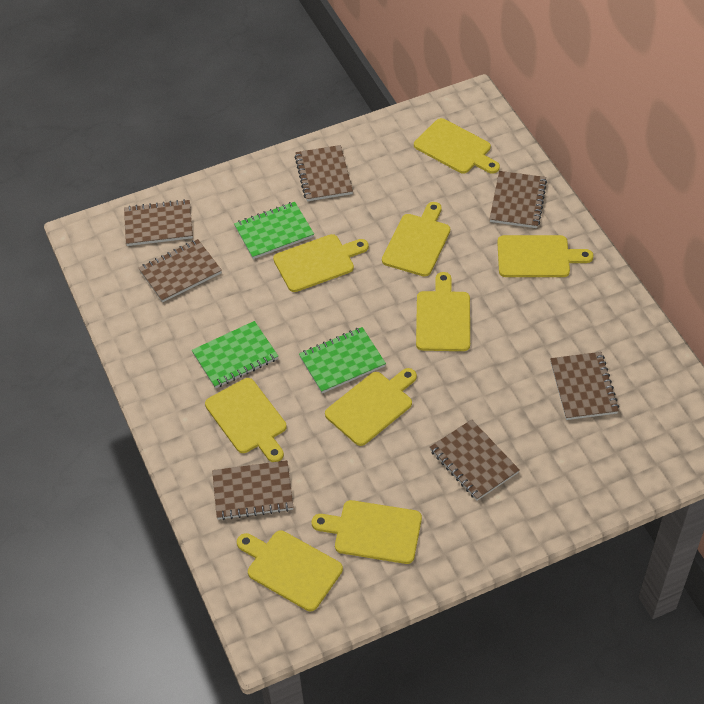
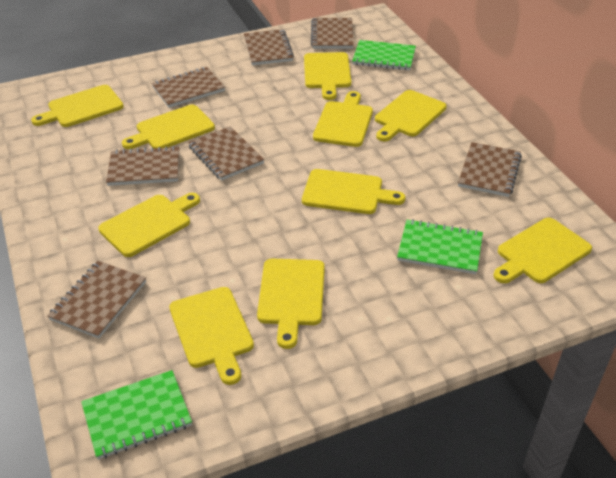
yellow cutting board: [205,378,287,462] [237,530,343,611] [273,234,369,292] [312,500,422,564] [325,368,417,446] [382,202,450,276] [414,118,500,174] [416,272,470,351] [497,235,594,277] = 9 -> [31,85,124,127] [98,193,200,257] [122,105,215,149] [169,287,254,385] [257,259,325,349] [302,169,405,214] [304,52,351,100] [313,91,373,147] [375,90,447,141] [493,218,592,283] = 10

